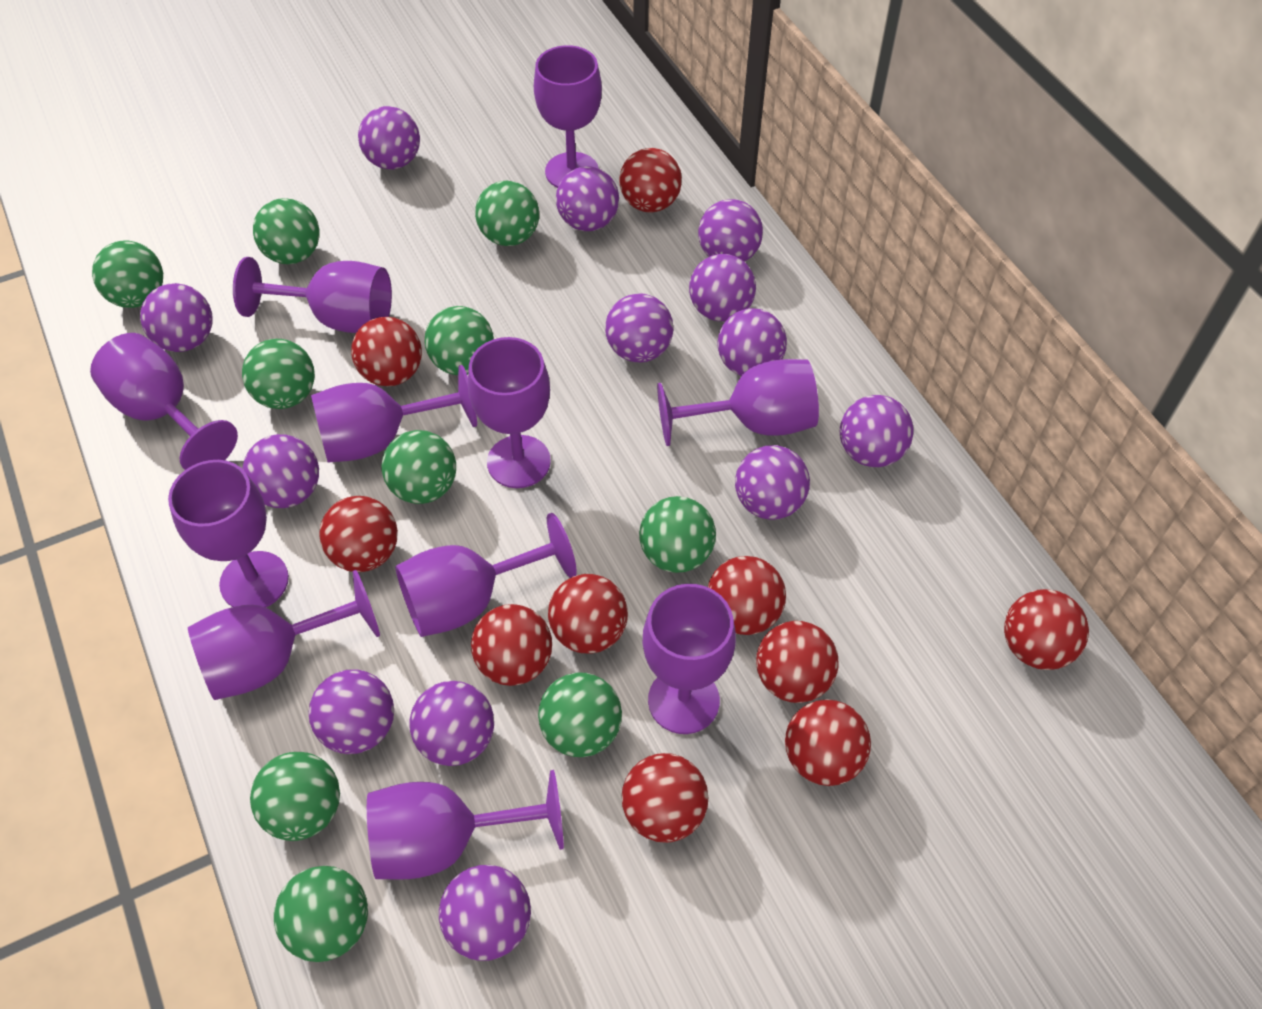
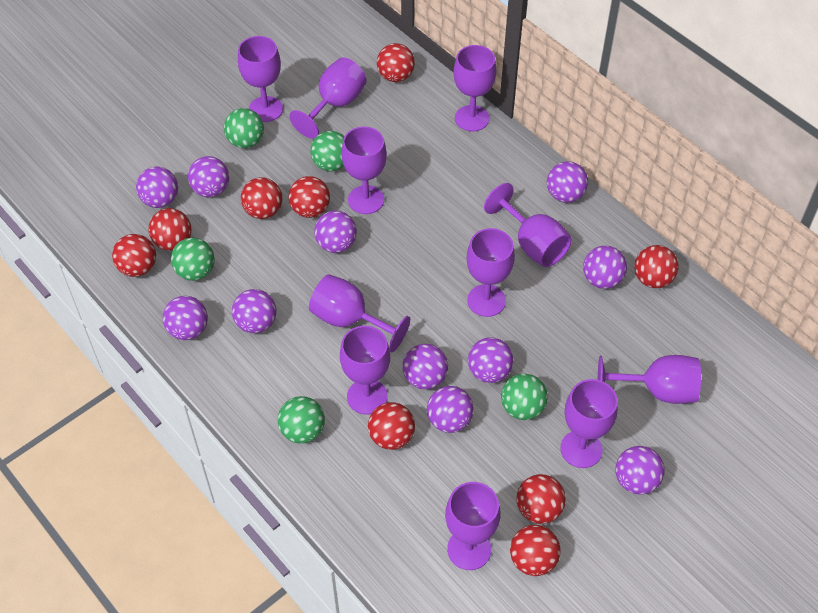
green ball: [92,240,163,308] [242,339,315,409] [250,752,340,841] [253,198,320,264] [274,866,368,962] [381,430,456,504] [425,306,494,375] [475,181,539,246] [538,673,622,757] [639,496,716,573] = 10 -> [171,238,215,281] [224,108,264,148] [278,396,325,444] [310,131,345,171] [501,374,548,420] = 5
purple ball: [140,283,213,352] [242,434,319,508] [308,670,394,754] [358,106,420,169] [409,681,494,766] [439,865,531,961] [556,166,619,231] [605,294,673,362] [689,254,756,321] [698,199,763,262] [717,308,787,376] [735,445,810,520] [840,395,914,467] = 13 -> [136,167,178,208] [163,296,208,340] [188,156,229,197] [232,289,276,333] [314,211,357,253] [403,344,448,390] [427,386,474,433] [468,337,513,383] [547,161,588,203] [583,246,627,289] [615,446,665,495] = 11
red ball: [319,496,398,572] [351,317,422,386] [471,604,552,686] [548,574,628,654] [619,148,682,212] [621,753,708,843] [708,556,786,635] [756,621,839,703] [785,699,871,786] [1004,589,1089,670] = 10 -> [112,234,156,277] [148,208,192,251] [241,177,282,219] [289,176,330,218] [368,402,415,450] [377,43,415,82] [510,525,561,576] [517,474,566,524] [634,245,679,288] = 9

